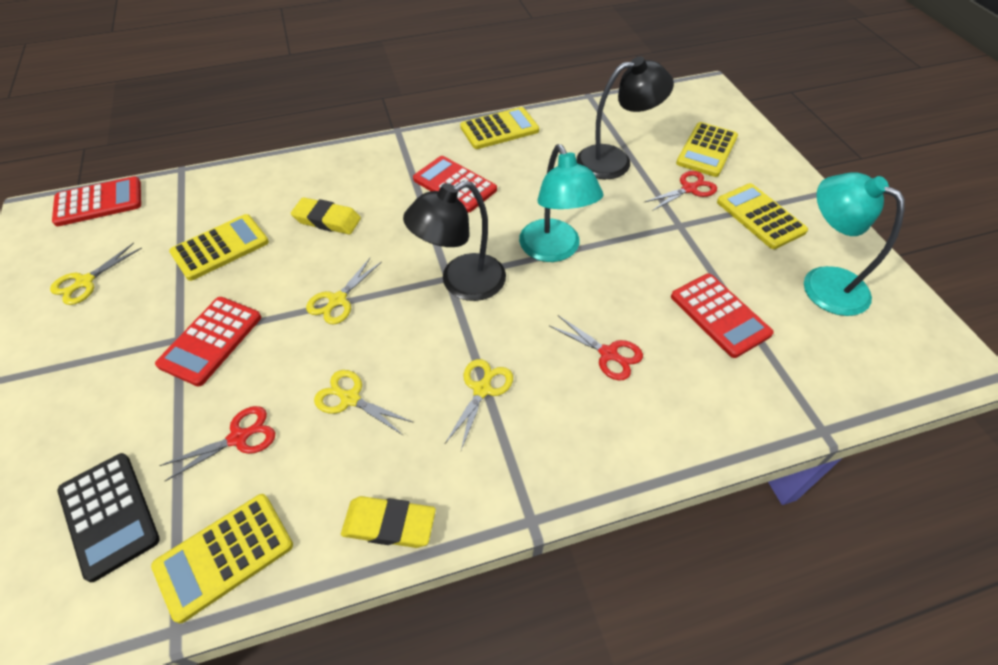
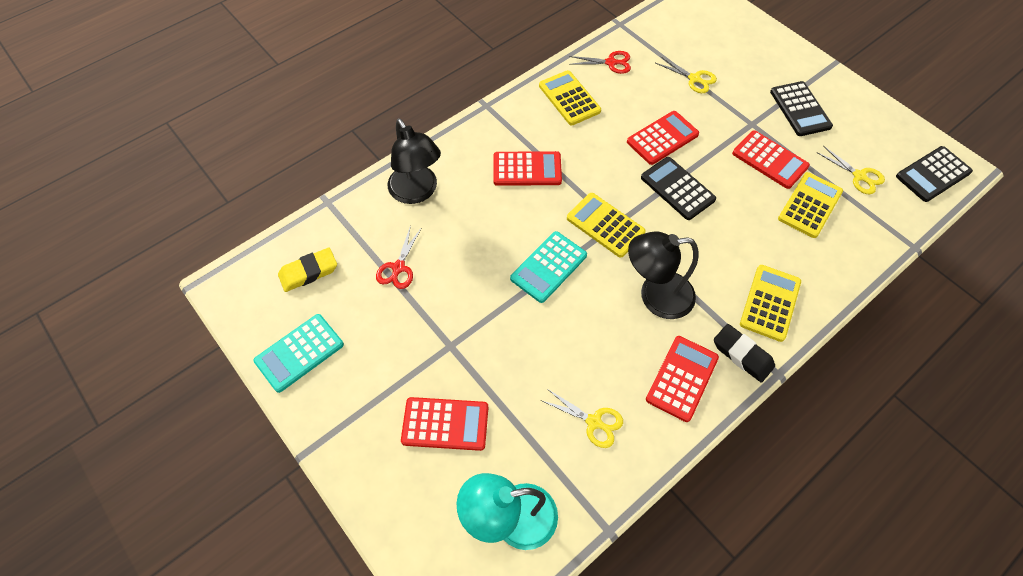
black calculator: [57,453,160,582] = 1 -> [641,157,716,220] [770,81,833,136] [896,146,973,202] = 3
black eraser: none = 0 -> [714,324,775,383] = 1
red calculator: [52,176,141,226] [155,297,261,387] [413,156,497,212] [671,273,774,358] = 4 -> [401,397,488,451] [493,151,562,186] [627,111,699,165] [646,336,719,422] [732,130,810,189] = 5
red scissors: [159,406,275,481] [549,315,643,381] [645,171,717,211] = 3 -> [376,225,422,289] [569,51,631,74] = 2
turquoise calculator: none = 0 -> [253,314,344,393] [510,231,587,303] = 2
turquoise lamp: [519,144,603,262] [804,173,905,316] = 2 -> [456,473,558,550] = 1
yellow calculator: [151,494,293,623] [169,214,269,281] [460,107,539,149] [676,122,738,177] [717,183,808,249] = 5 -> [539,70,601,125] [567,193,646,258] [740,265,801,342] [778,172,843,238] = 4
yellow eraser: [291,197,361,234] [341,496,436,548] = 2 -> [278,248,337,292] = 1
yellow scissors: [50,243,142,305] [306,258,381,324] [314,370,414,436] [445,359,513,450] = 4 -> [540,389,623,448] [656,56,717,93] [817,146,885,194] = 3

